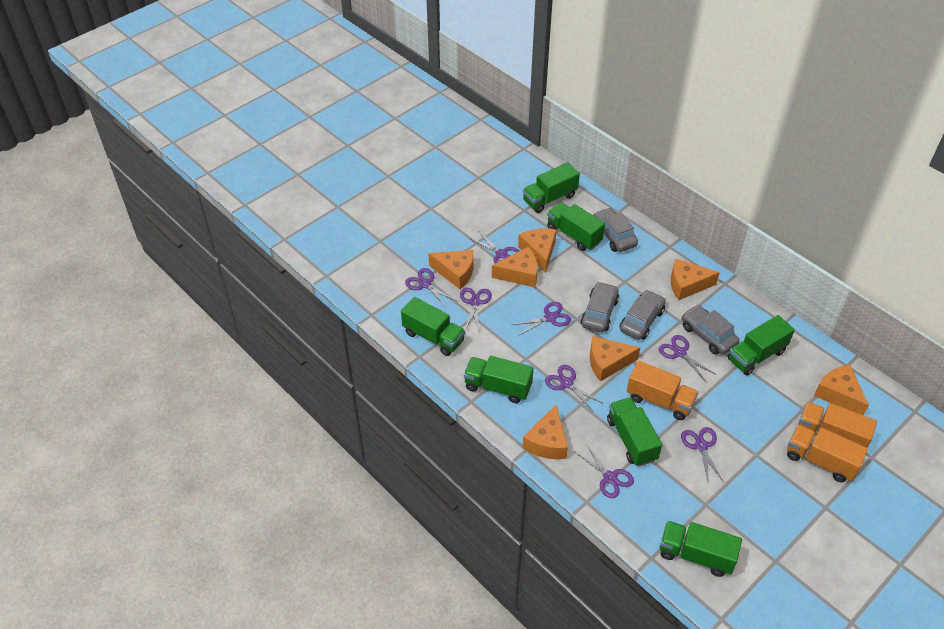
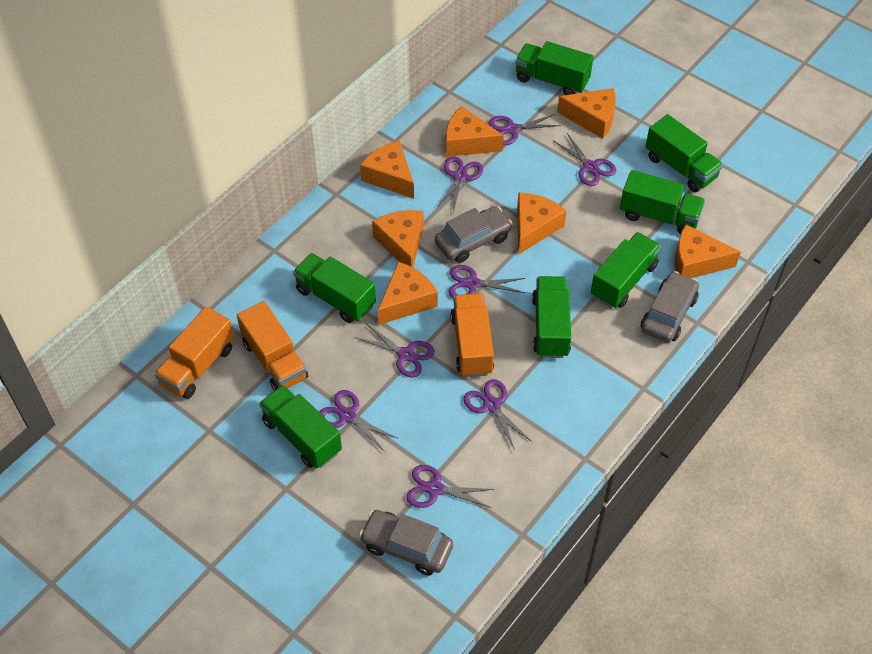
grey car: [580,282,619,332] [593,207,638,252] [620,290,666,340] [682,305,740,355] = 4 -> [359,510,453,576] [435,206,513,263] [641,271,699,343] = 3

